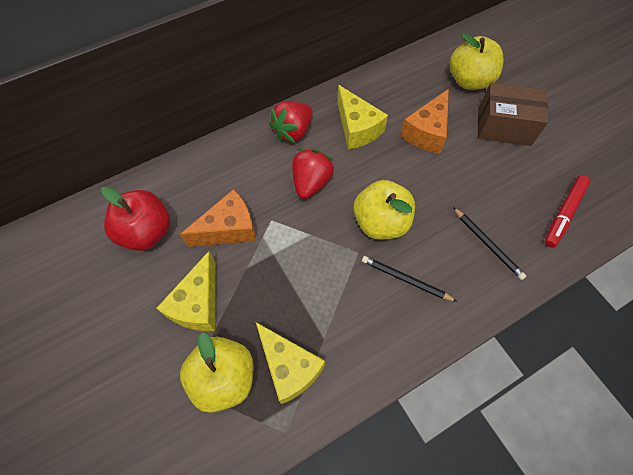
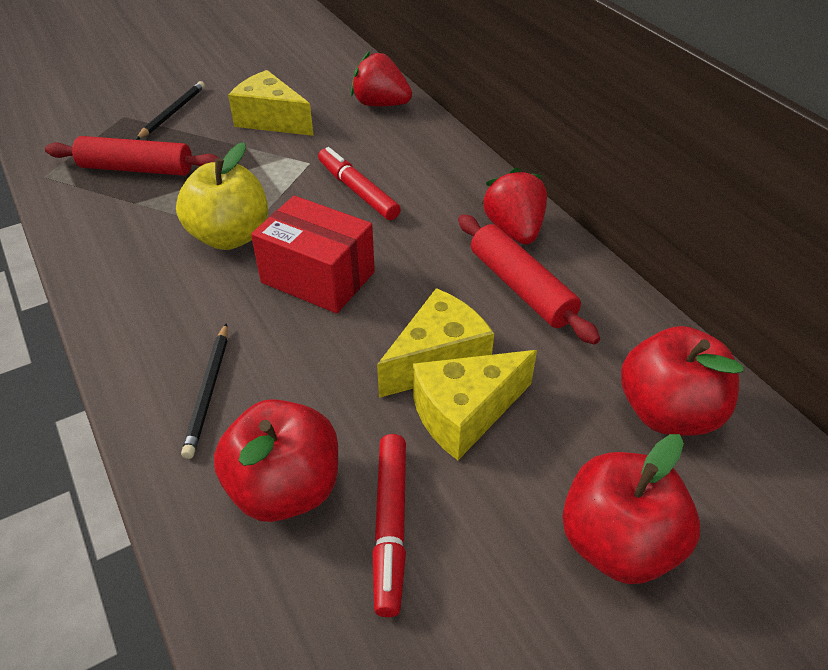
brown box: [478,83,548,146] = 1 -> none = 0
orange cheese: [180,189,256,247] [400,89,449,154] = 2 -> none = 0
red apple: [101,186,170,251] = 1 -> [214,399,338,522] [562,434,700,584] [621,326,743,436] = 3
red box: none = 0 -> [251,196,375,314] = 1
red marker: [545,175,590,248] = 1 -> [318,147,401,220] [372,434,406,617] = 2
red rolling pin: none = 0 -> [45,136,219,176] [458,214,600,345] = 2
yellow apple: [180,332,254,413] [354,180,415,240] [450,33,503,90] = 3 -> [176,142,268,250] = 1

